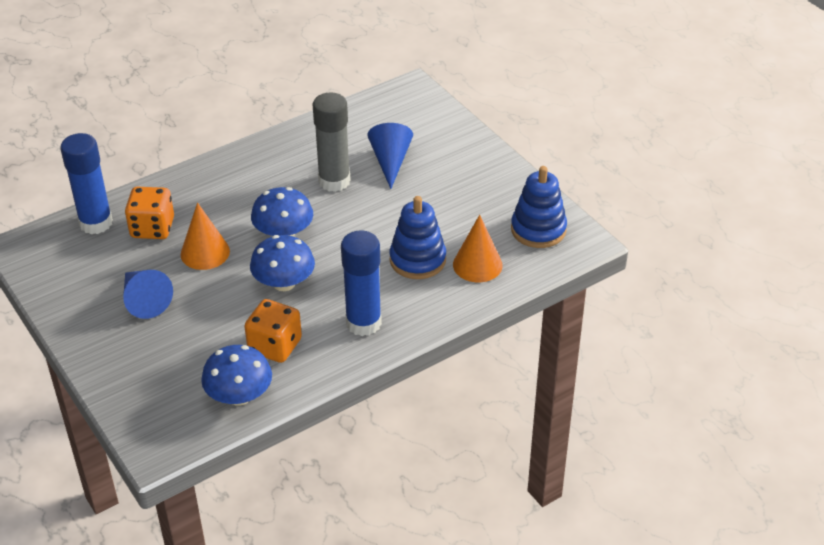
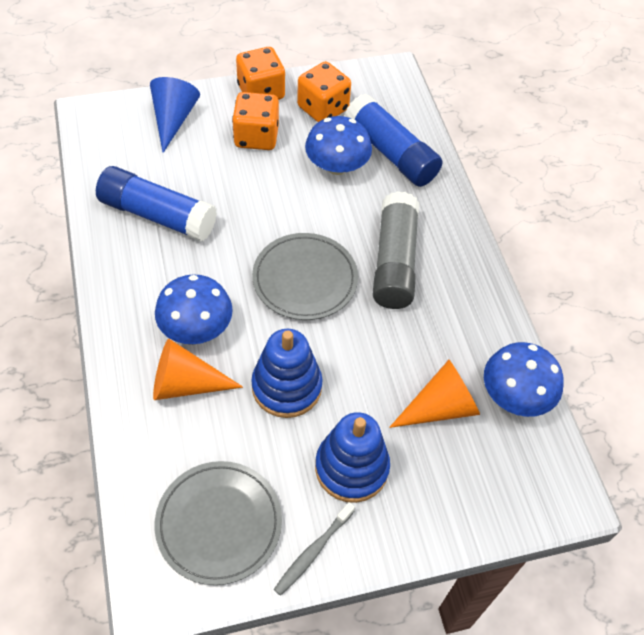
blue cone: [123,270,173,319] [367,123,413,189] = 2 -> [150,77,200,153] = 1
grey plate: none = 0 -> [155,461,282,585] [252,233,358,320] = 2
grey toothbrush: none = 0 -> [274,502,355,596] = 1
orange dice: [125,187,174,239] [244,299,302,363] = 2 -> [232,92,279,150] [236,47,285,100] [297,61,351,122] = 3

